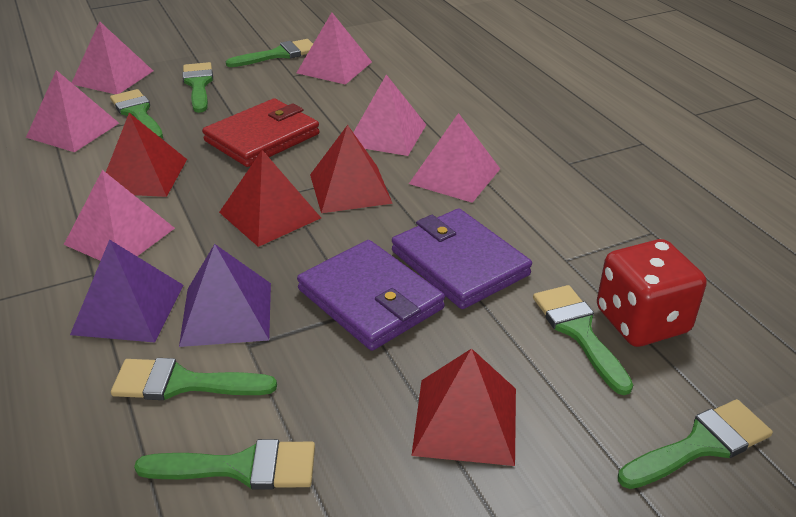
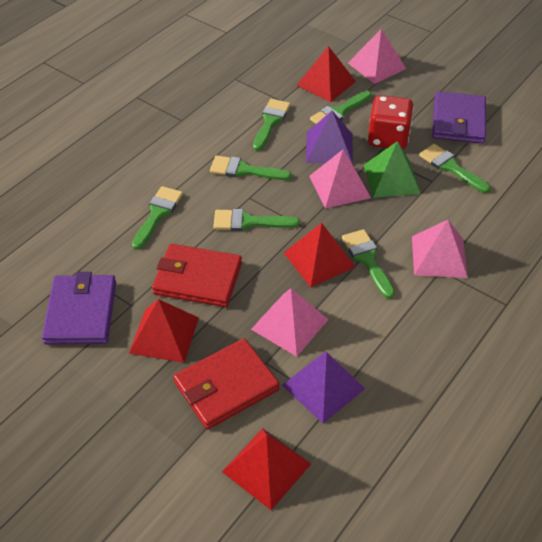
green pyramid: none = 0 -> [364,141,421,198] = 1
pink pyramid: [26,70,119,152] [64,170,175,261] [72,21,153,94] [297,13,372,85] [353,74,426,156] [409,113,500,203] = 6 -> [251,288,329,357] [309,150,371,208] [348,29,406,84] [412,220,468,278] = 4
red wallet: [202,98,319,167] = 1 -> [152,244,242,307] [173,338,280,430] = 2

